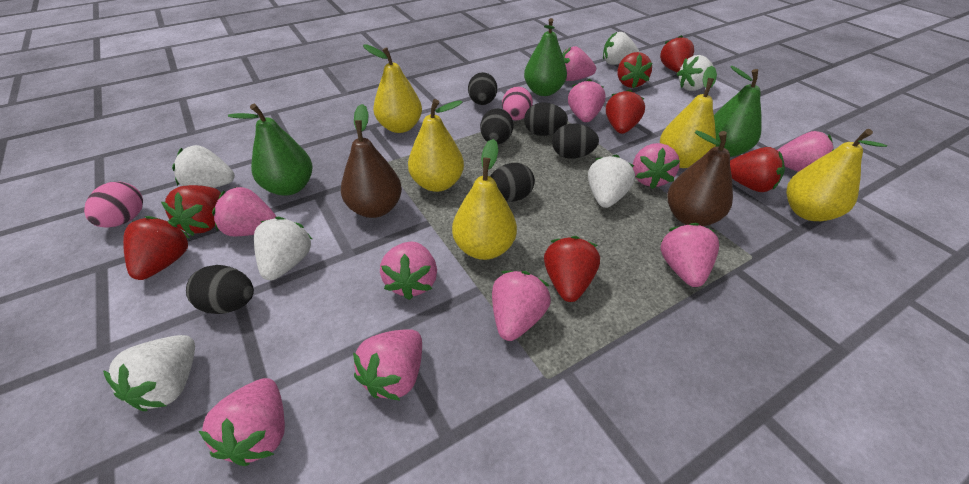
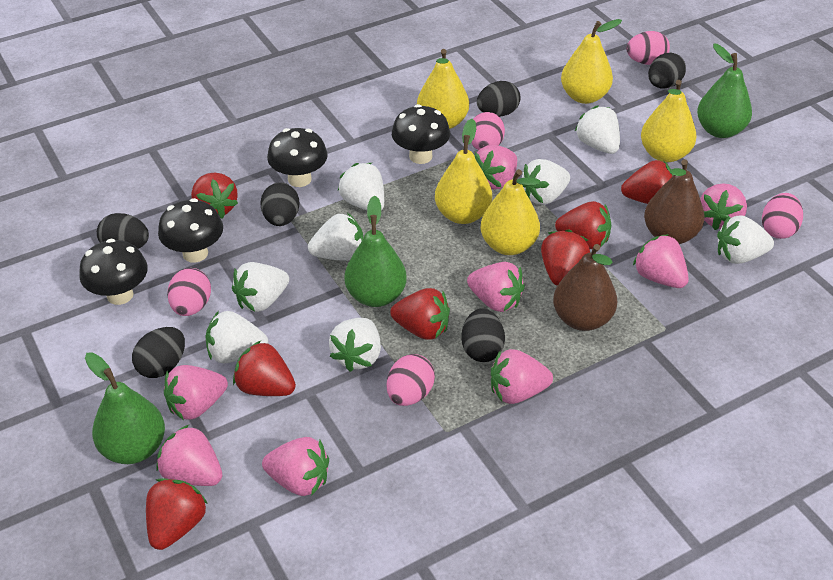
black mushroom: none = 0 -> [79,239,148,305] [158,198,223,263] [267,128,328,187] [392,104,450,164] = 4
pink egg: [84,181,143,227] [502,86,533,120] = 2 -> [167,268,211,316] [387,354,435,406] [471,112,505,150] [626,31,670,65] [762,193,803,239] = 5
pink strawberry: [199,378,285,466] [212,187,277,236] [353,329,422,400] [380,241,437,300] [492,271,551,341] [562,46,596,81] [568,79,606,122] [633,143,680,189] [660,223,719,287] [777,131,834,172] = 10 -> [157,425,222,486] [164,365,228,420] [262,437,329,496] [467,262,525,312] [475,145,517,189] [491,349,553,404] [633,234,689,288] [700,183,747,230] = 8
white strawberry: [103,335,195,411] [172,145,235,188] [254,217,312,280] [588,154,635,208] [603,32,640,65] [677,55,714,91] = 6 -> [206,311,268,363] [232,262,289,312] [308,213,363,261] [329,318,381,372] [338,163,384,210] [522,159,570,205] [575,105,620,154] [717,215,774,264] = 8

